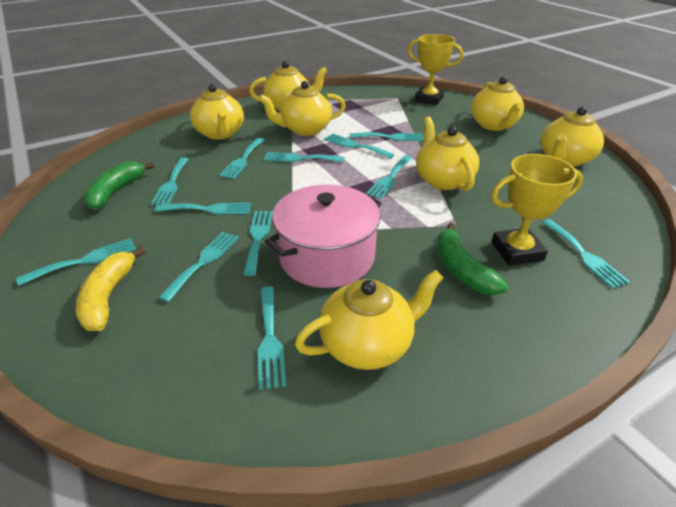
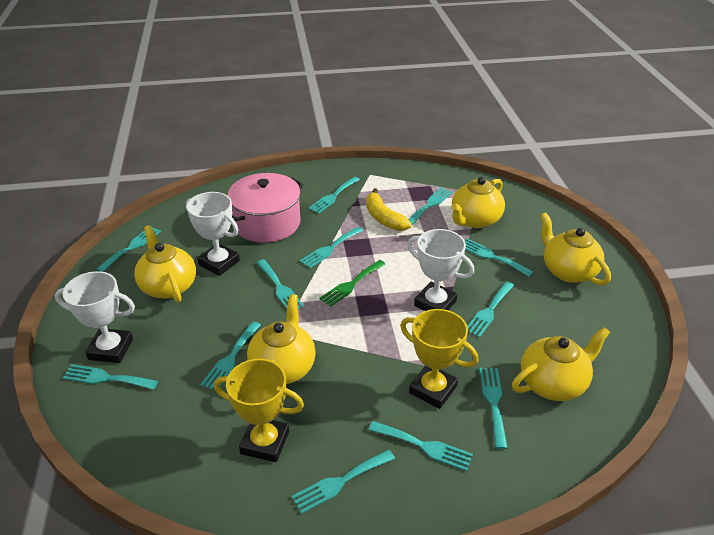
green banana: [83,162,155,210] [437,223,508,295] = 2 -> none = 0
green fork: none = 0 -> [319,260,386,307] = 1
white trophy: none = 0 -> [55,271,135,363] [186,192,240,276] [407,229,474,311] = 3
yellow teapot: [190,84,244,139] [249,61,328,111] [259,81,346,136] [295,270,444,370] [416,116,479,191] [471,77,524,131] [541,107,604,167] = 7 -> [134,225,196,303] [247,294,316,384] [451,177,505,228] [512,327,610,401] [540,213,611,285] = 5

